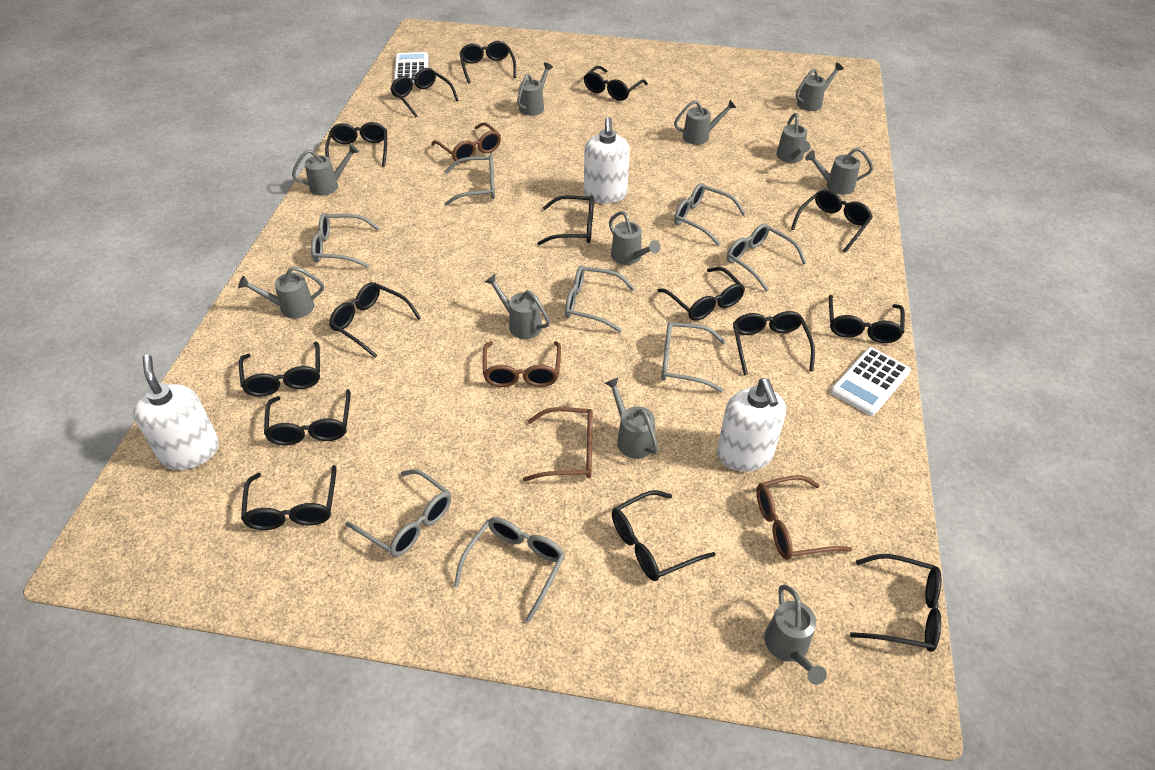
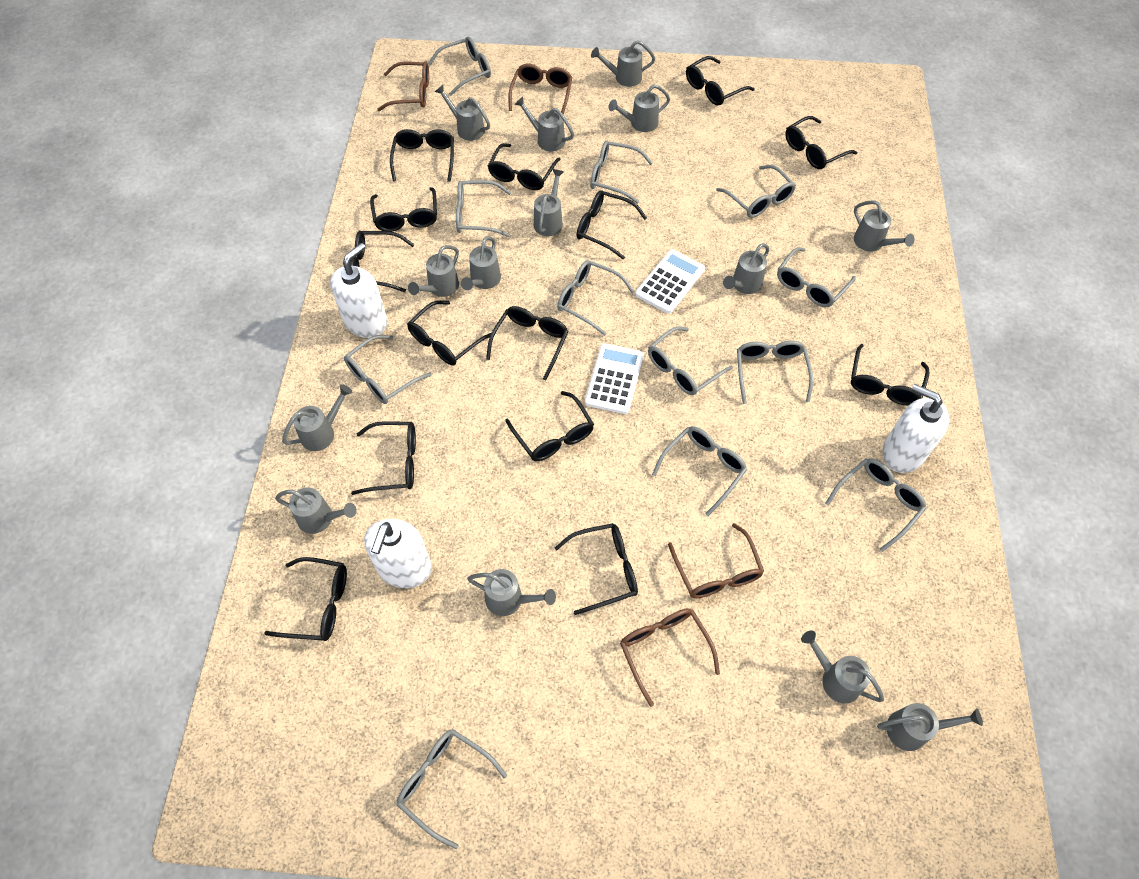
black glasses: [239,342,320,397] [241,465,336,530] [264,389,351,446] [325,122,387,167] [329,282,421,358] [390,68,459,117] [460,41,516,84] [537,195,594,245] [584,66,648,101] [612,490,715,581] [657,267,745,321] [733,311,815,375] [791,190,873,253] [829,295,905,343] [850,554,941,652] = 15 -> [264,557,347,641] [350,231,415,292] [351,421,416,495] [370,187,437,232] [390,129,454,182] [407,300,491,365] [486,306,568,380] [488,143,561,190] [505,391,594,461] [555,523,638,615] [577,190,647,260] [686,56,755,106] [785,116,857,169] [851,344,930,406] = 14
grey glasses: [311,213,379,268] [345,469,451,557] [445,155,495,206] [454,517,565,623] [565,265,635,332] [661,322,726,392] [674,183,746,246] [727,223,806,291] = 8 -> [344,335,432,404] [397,729,507,849] [428,36,491,96] [456,180,511,237] [557,260,635,336] [590,141,653,204] [648,327,733,395] [652,426,747,516] [716,165,796,218] [737,341,813,404] [777,247,856,307] [826,458,927,552] = 12
grey watering can: [238,266,324,319] [292,144,359,196] [485,274,550,339] [517,63,553,116] [605,377,659,459] [609,211,660,265] [674,100,737,145] [764,585,827,685] [776,113,810,163] [796,62,844,111] [805,148,873,195] = 11 -> [275,487,357,534] [282,384,353,451] [408,245,459,297] [435,85,490,141] [461,236,501,290] [467,569,556,616] [514,97,574,151] [534,169,564,236] [591,40,655,87] [609,84,670,132] [723,243,769,294] [801,630,884,704] [854,200,914,252] [877,703,983,751] = 14

